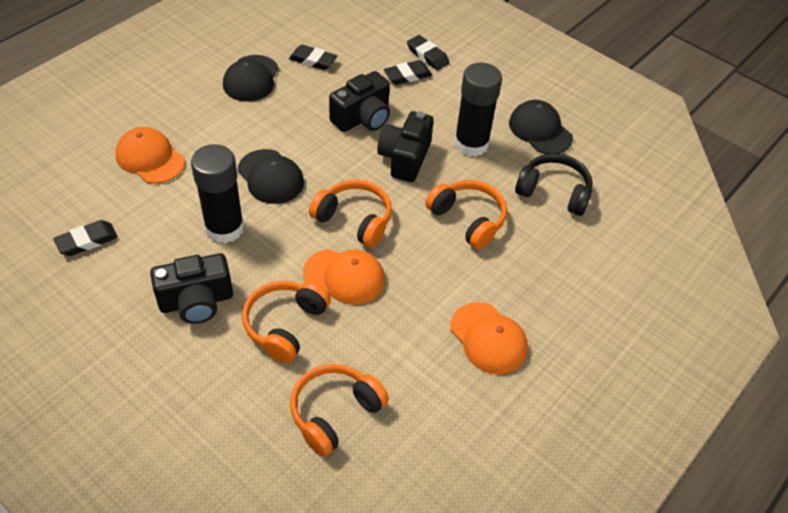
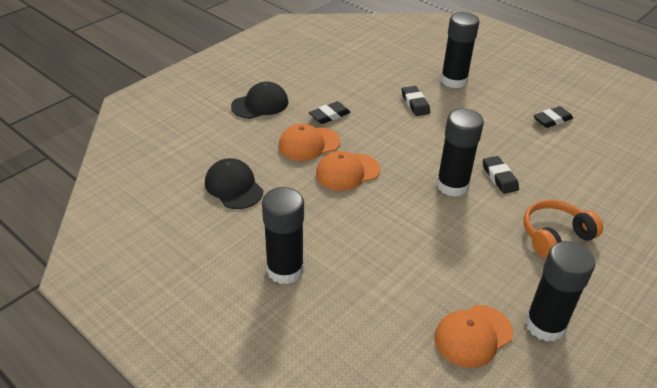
black camera: [150,253,233,324] [329,71,390,132] [377,111,434,182] = 3 -> none = 0
black cap: [223,55,279,102] [238,149,304,204] [509,100,573,154] = 3 -> [205,158,263,209] [231,81,288,119] = 2
black glue stick: [191,144,244,243] [454,63,502,157] = 2 -> [262,187,304,284] [436,109,484,197] [441,12,479,88] [525,241,595,342] = 4
black headphones: [515,153,593,216] = 1 -> none = 0
orange headphones: [242,281,331,363] [290,364,389,457] [309,180,392,248] [425,180,507,249] = 4 -> [524,199,603,258] = 1

